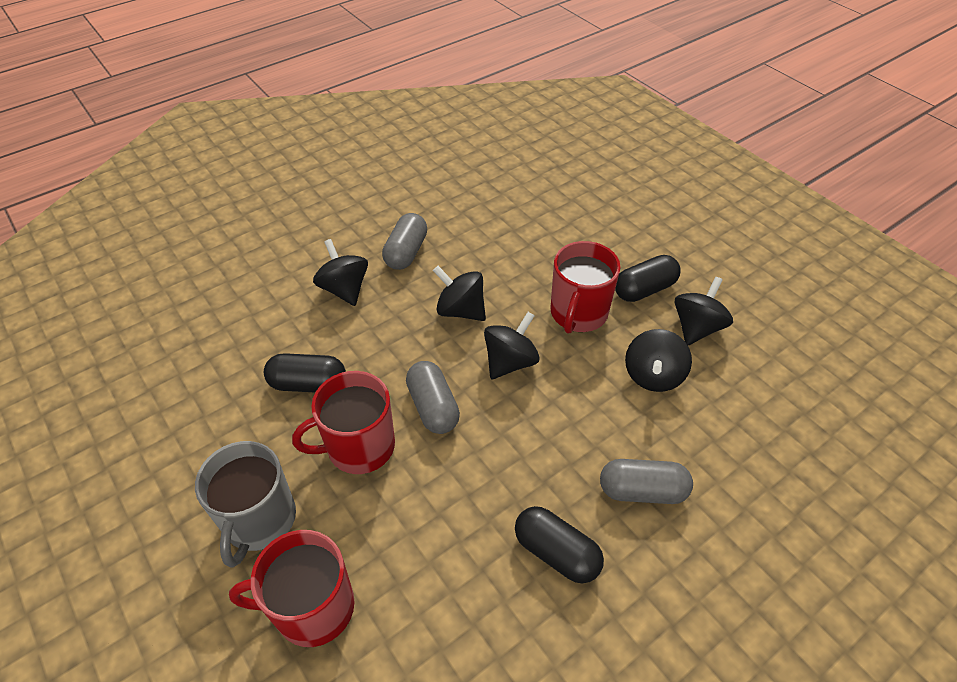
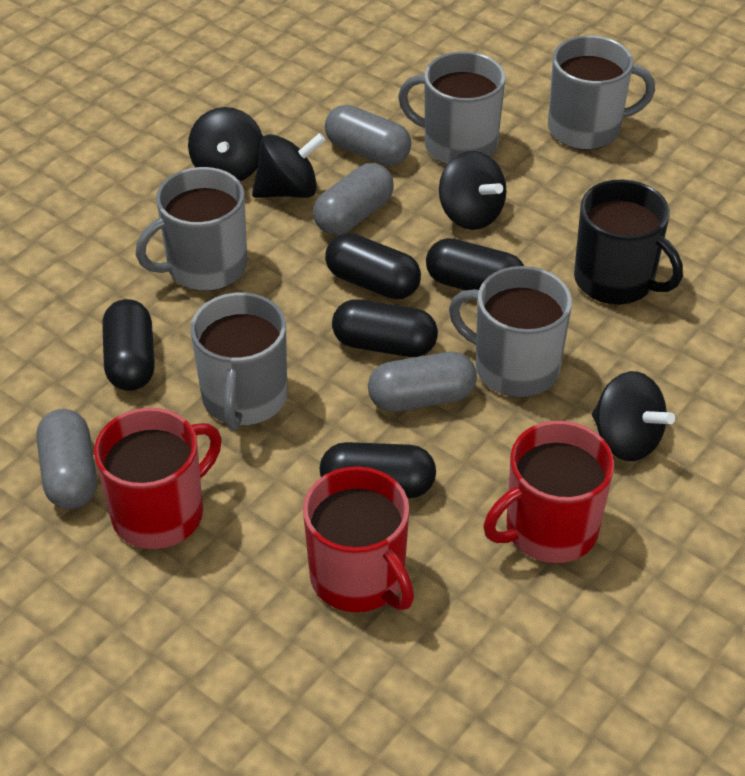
black capsule: [264,353,346,392] [515,506,604,583] [615,255,681,302] = 3 -> [102,299,155,391] [320,442,436,498] [325,233,421,299] [332,299,438,357] [426,238,524,291] = 5
black mug: none = 0 -> [574,180,683,305] = 1
black spinning top: [313,239,368,306] [433,266,486,321] [484,312,540,379] [625,329,692,392] [674,277,733,345] = 5 -> [188,107,263,181] [252,133,326,198] [439,151,506,230] [592,371,675,461] = 4
grey capsule: [382,213,427,270] [406,361,460,434] [600,459,693,504] = 3 -> [36,409,97,509] [313,163,394,235] [325,105,411,166] [368,352,477,412] = 4
grey mug: [195,441,296,568] = 1 -> [136,167,247,291] [190,292,287,431] [398,52,505,165] [449,266,572,397] [548,36,655,150] = 5

